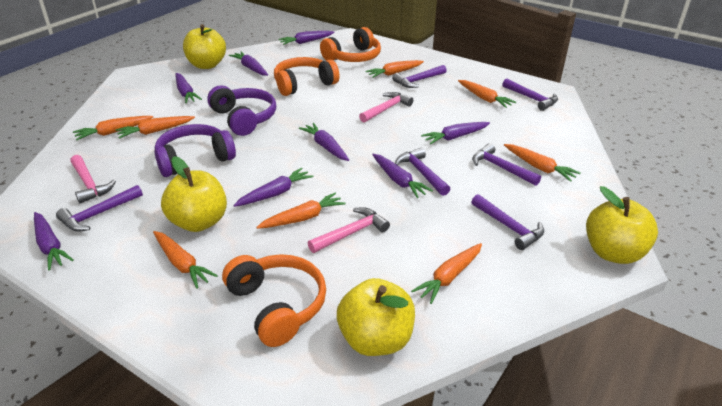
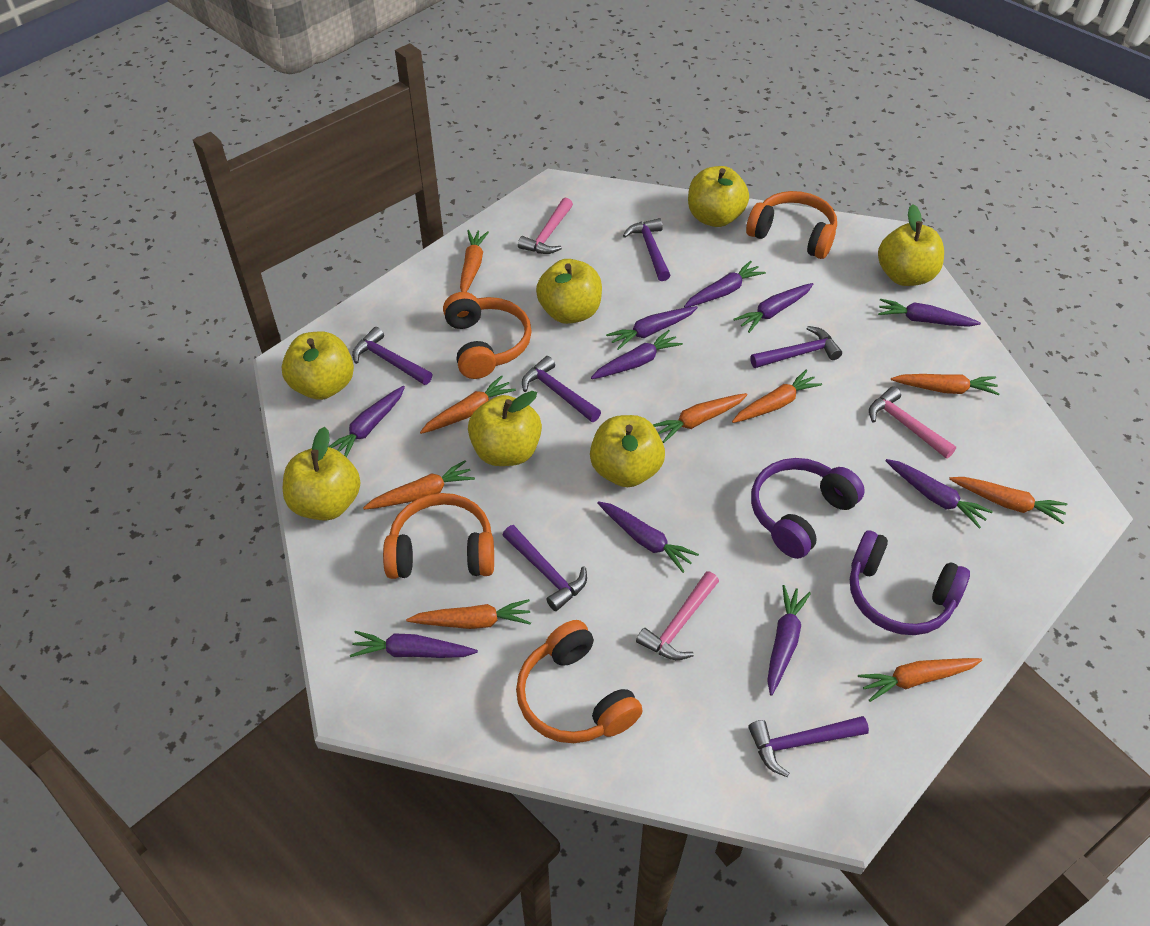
orange carrot: [73,116,153,140] [116,116,195,139] [153,231,218,288] [256,193,345,229] [365,60,424,78] [411,243,482,304] [458,80,516,108] [504,144,580,182] = 8 -> [363,460,475,510] [406,599,531,629] [420,375,516,434] [460,230,489,292] [653,393,748,443] [732,370,822,423] [858,658,982,702] [891,374,1000,395] [949,477,1067,524] = 9
orange headphones: [222,254,326,347] [274,57,339,96] [320,27,381,62] = 3 -> [383,493,494,579] [443,292,532,379] [516,620,643,743] [746,191,837,259] = 4
purple carrot: [34,212,74,270] [175,73,202,103] [229,52,268,76] [233,168,314,207] [278,31,335,45] [299,123,349,161] [372,154,433,198] [421,122,490,145] = 8 -> [329,386,405,458] [350,631,478,658] [591,330,683,379] [598,501,699,573] [606,306,698,350] [684,261,766,308] [733,283,813,333] [767,585,811,696] [878,299,981,327] [885,459,993,529] = 10
yellow apple: [161,156,227,232] [183,24,226,69] [337,278,415,356] [586,186,658,264] = 4 -> [281,331,354,400] [283,427,361,521] [468,391,542,466] [536,259,602,324] [590,415,665,487] [688,166,749,227] [878,204,944,286] = 7

